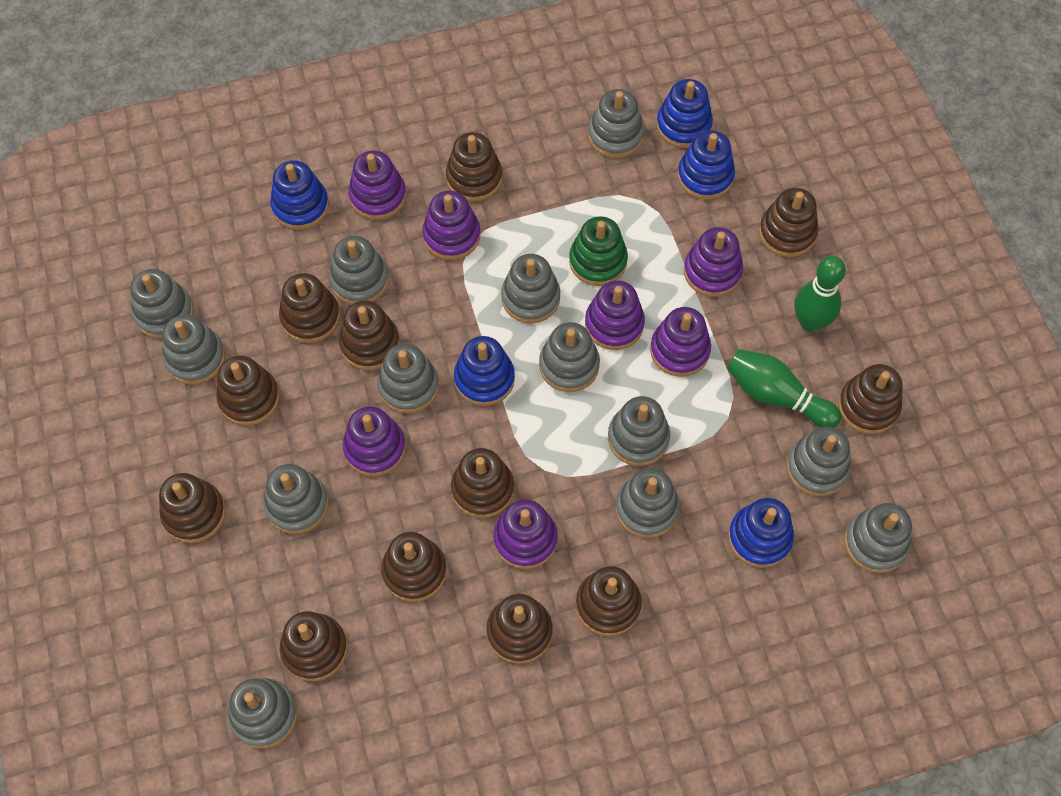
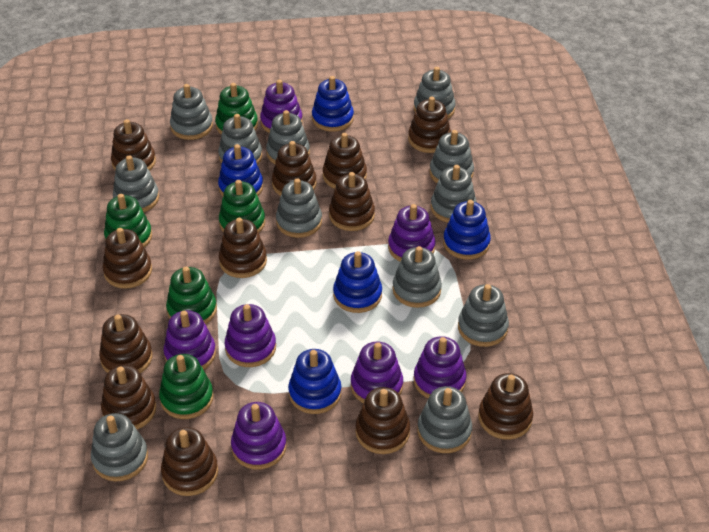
green bowling pin: [727,349,841,427] [794,256,846,332] = 2 -> none = 0
green stacking toy: [569,216,628,286] = 1 -> [104,194,152,248] [159,354,214,419] [166,267,217,325] [215,83,258,135] [219,180,265,233] = 5
grey stacking toy: [130,269,194,339] [162,315,225,385] [228,678,298,749] [263,464,328,534] [329,236,389,305] [377,343,439,413] [501,254,560,323] [539,322,600,392] [588,89,644,158] [608,396,670,466] [615,468,679,538] [786,426,851,496] [844,503,912,573] = 13 -> [91,413,148,482] [113,155,159,212] [170,84,213,140] [218,114,262,165] [266,110,310,164] [276,178,322,238] [392,246,442,308] [414,67,456,119] [417,386,472,453] [430,130,474,183] [431,165,477,223] [458,284,509,347] = 12

